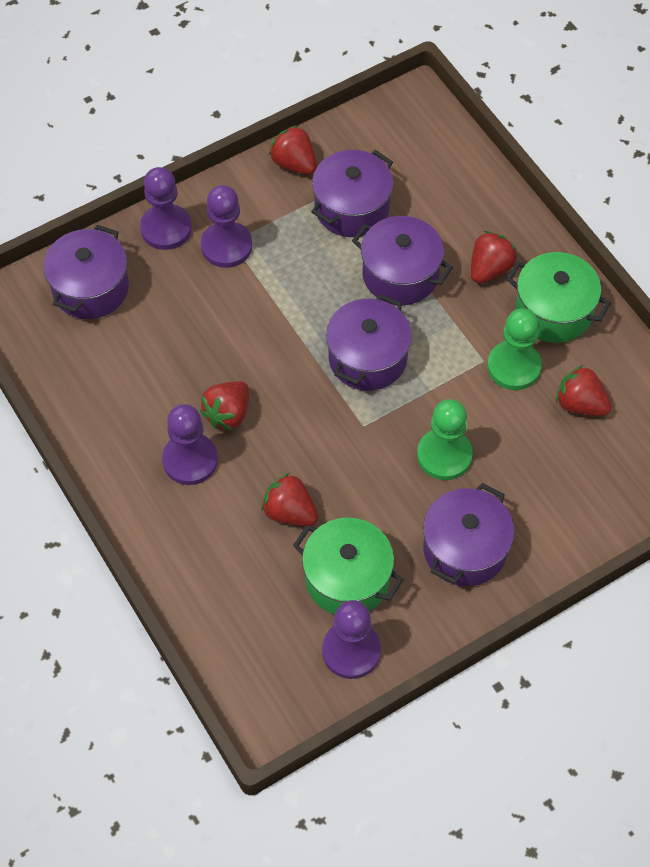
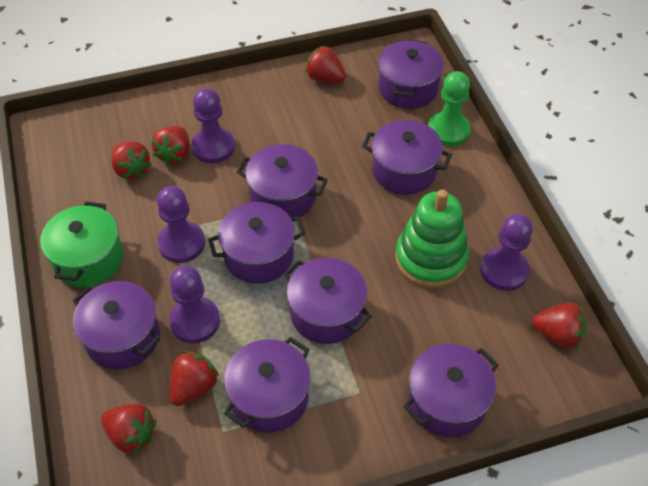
green pawn: [417,399,473,480] [487,308,542,390] = 2 -> [428,71,471,146] = 1
green pot: [293,518,404,614] [506,252,611,343] = 2 -> [40,201,123,287] = 1
green stacking toy: none = 0 -> [395,190,469,288] = 1
purple pot: [43,225,129,319] [311,150,393,237] [326,294,412,391] [352,216,453,305] [423,483,514,586] = 5 -> [73,281,160,369] [208,202,305,284] [224,337,311,433] [237,144,328,218] [284,258,372,344] [362,120,452,195] [378,39,444,109] [403,344,499,437] = 8
red strawberry: [200,381,249,431] [261,473,318,526] [269,125,317,175] [471,231,517,283] [556,365,611,416] = 5 -> [101,404,156,455] [111,141,151,179] [152,126,190,166] [170,351,219,406] [305,45,346,83] [532,303,587,348] = 6

